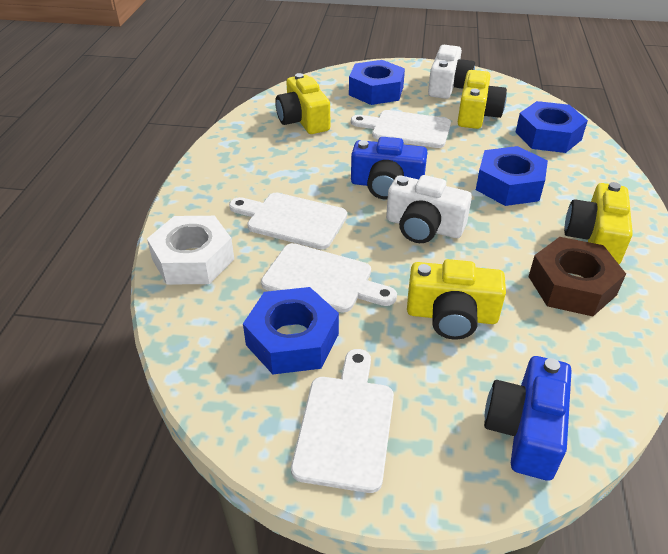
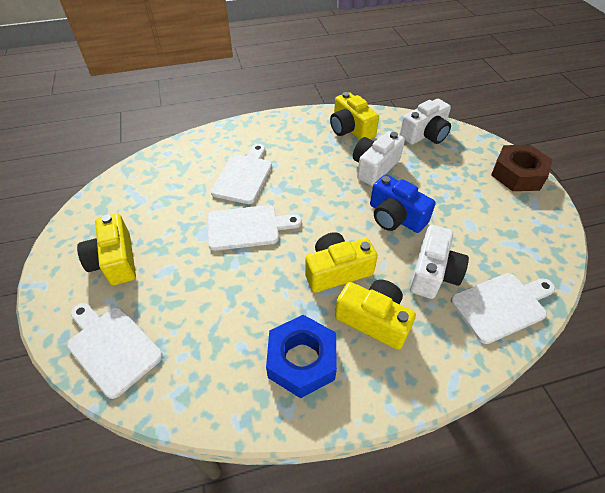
blue camera: [351,137,427,199] [484,356,571,481] = 2 -> [370,174,436,233] = 1
blue nut: [243,287,339,374] [349,60,405,105] [476,146,548,206] [516,101,588,153] = 4 -> [266,315,337,398] = 1
white camera: [386,175,472,243] [428,45,475,99] = 2 -> [353,131,405,186] [400,99,451,145] [410,225,469,299] = 3
white nut: [147,216,234,285] = 1 -> none = 0

